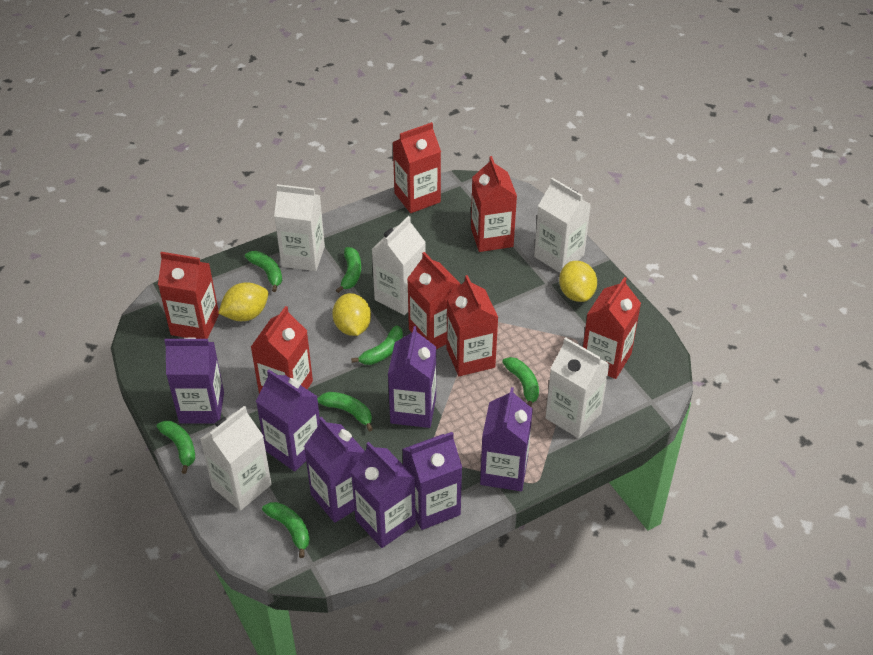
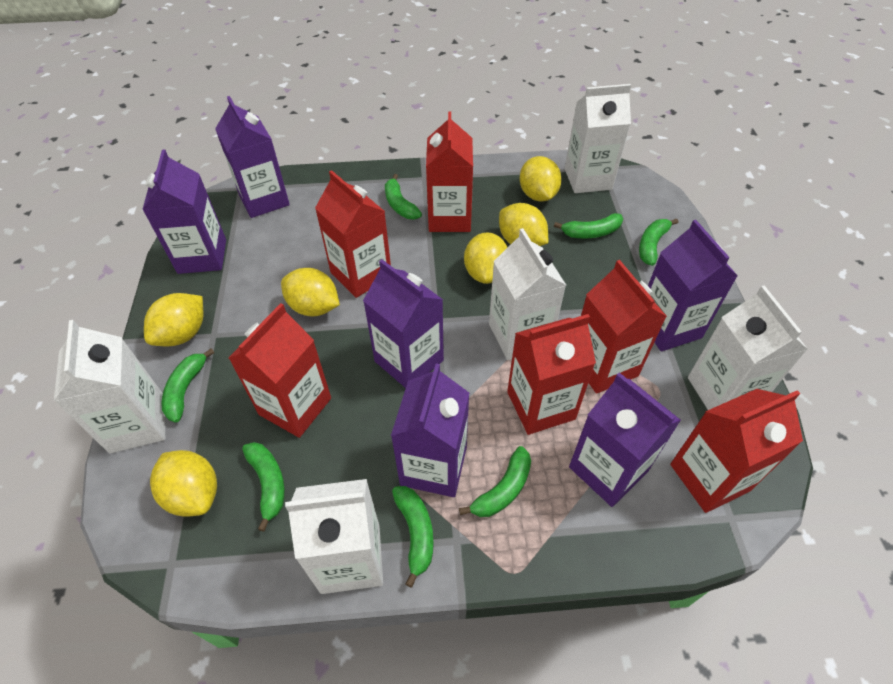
purple carton: [164,338,224,424] [256,370,320,471] [304,417,365,523] [351,442,416,548] [388,326,436,428] [402,432,462,530] [480,387,533,491] = 7 -> [142,150,226,274] [215,96,290,218] [363,259,444,388] [391,363,469,497] [569,373,681,507] [648,220,738,351] = 6
red carton: [158,252,219,339] [251,306,313,394] [392,122,441,213] [407,252,461,349] [447,275,498,376] [471,156,517,252] [583,277,641,379] = 7 -> [229,303,331,438] [315,170,391,298] [426,112,473,232] [507,314,596,435] [581,260,667,394] [670,389,803,513] = 6
yellow lemon: [218,282,268,321] [332,293,371,336] [559,261,597,302] = 3 -> [144,293,203,346] [150,450,217,517] [281,268,340,316] [464,232,508,284] [499,203,548,246] [519,156,562,201] = 6

